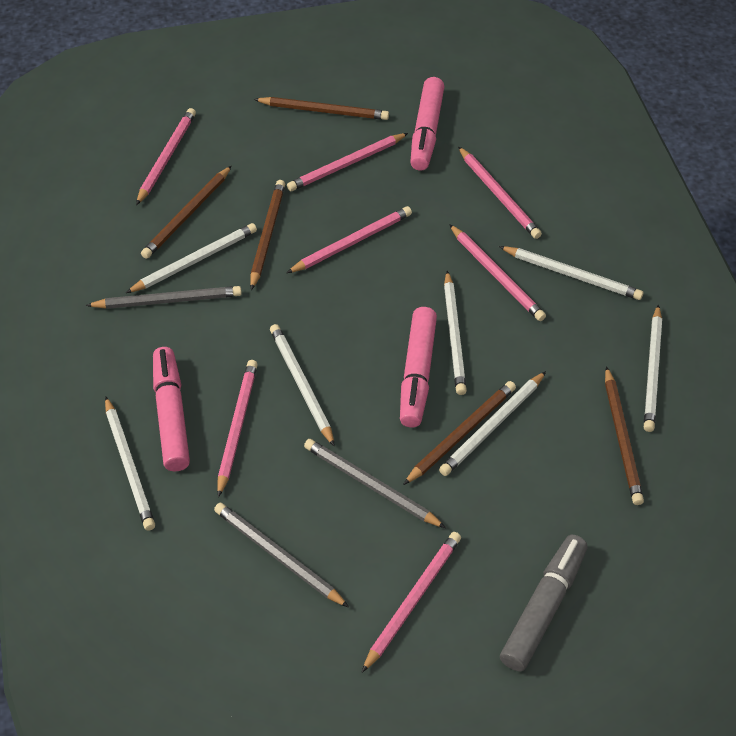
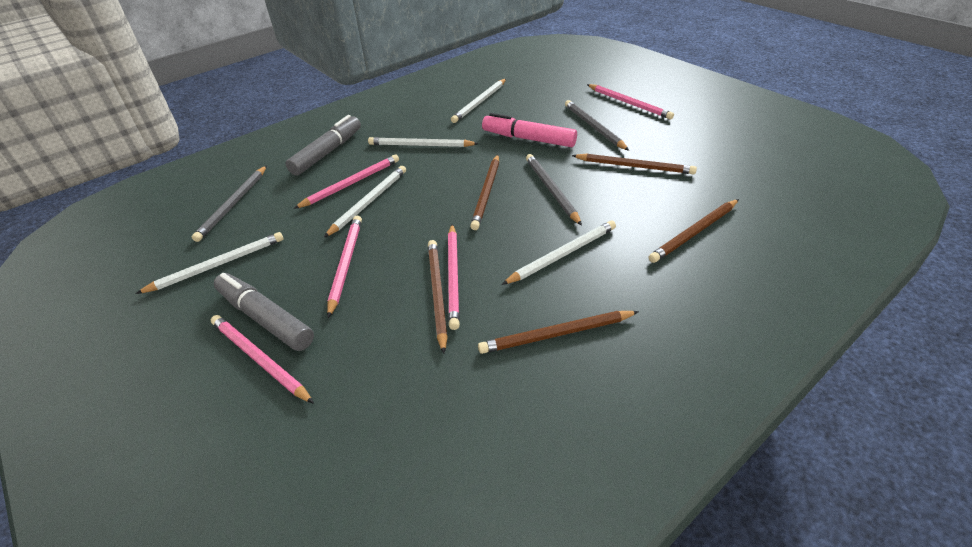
grey marker: [500,535,587,671] = 1 -> [214,273,314,351] [285,115,361,176] = 2
pink marker: [153,347,190,471] [400,307,437,428] [410,77,444,171] = 3 -> [482,113,577,147] = 1
pink pencil: [136,108,196,205] [217,360,258,497] [287,133,408,191] [287,206,412,273] [362,532,461,672] [449,224,546,321] [458,146,542,239] = 7 -> [211,315,314,404] [293,154,399,209] [327,216,362,318] [448,224,460,330] [587,84,674,119] = 5
white pencil: [105,396,155,531] [126,223,257,293] [270,324,335,447] [439,371,546,476] [444,271,467,395] [499,246,643,300] [644,305,662,432] = 7 -> [135,232,283,294] [324,166,406,237] [368,137,479,147] [451,79,506,123] [501,220,616,285] = 5

